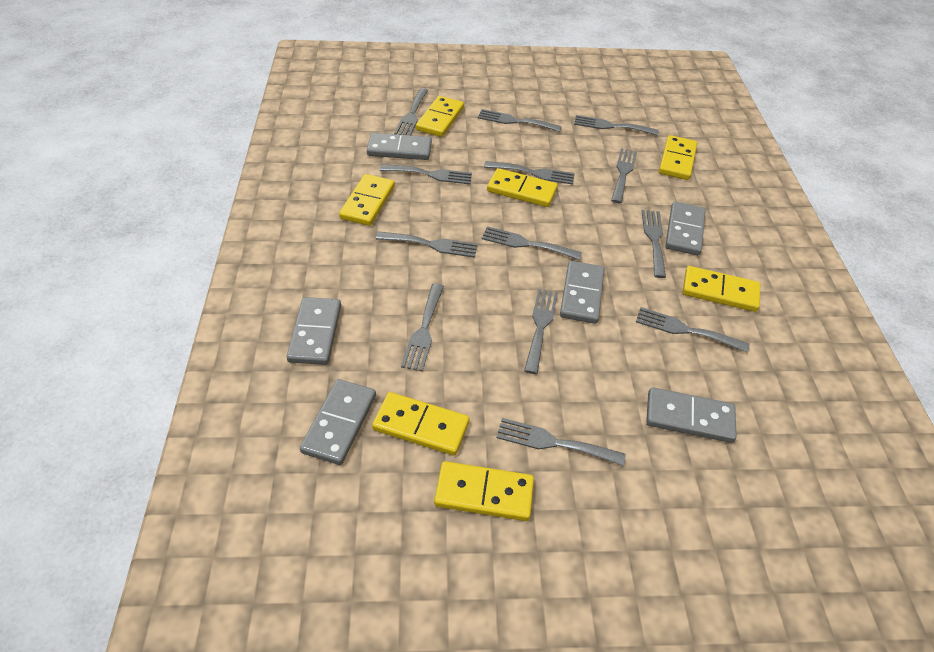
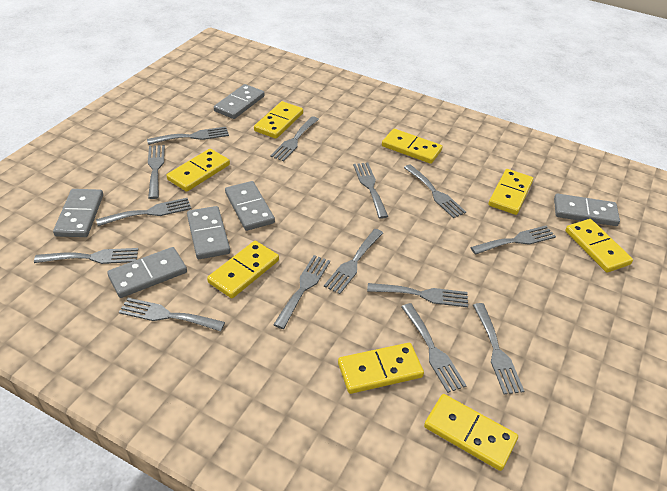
grey fork: [376,231,478,258] [380,164,472,184] [394,88,428,135] [401,284,444,371] [478,109,562,132] [482,226,582,260] [484,161,575,185] [496,418,626,466] [524,289,558,374] [574,115,659,136] [611,148,637,203] [636,307,750,353] [642,210,666,278] = 13 -> [34,248,138,264] [96,198,191,226] [119,298,225,332] [147,127,229,145] [148,145,165,199] [270,116,319,161] [273,255,330,329] [324,229,383,294] [353,163,388,219] [367,283,468,307] [401,303,467,393] [404,164,466,218] [470,226,556,255] [473,303,524,395] = 14
yellow domino: [339,174,395,226] [372,392,469,456] [416,96,464,137] [434,461,534,521] [487,168,558,207] [659,135,697,180] [683,266,760,312] = 7 -> [166,149,230,192] [207,241,279,298] [254,101,303,139] [338,343,424,394] [382,129,443,164] [424,394,518,471] [488,169,533,215] [565,219,633,273] = 8

